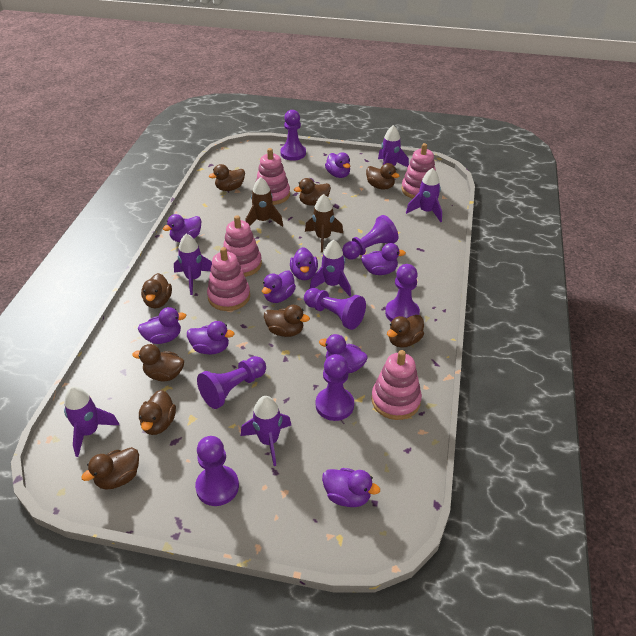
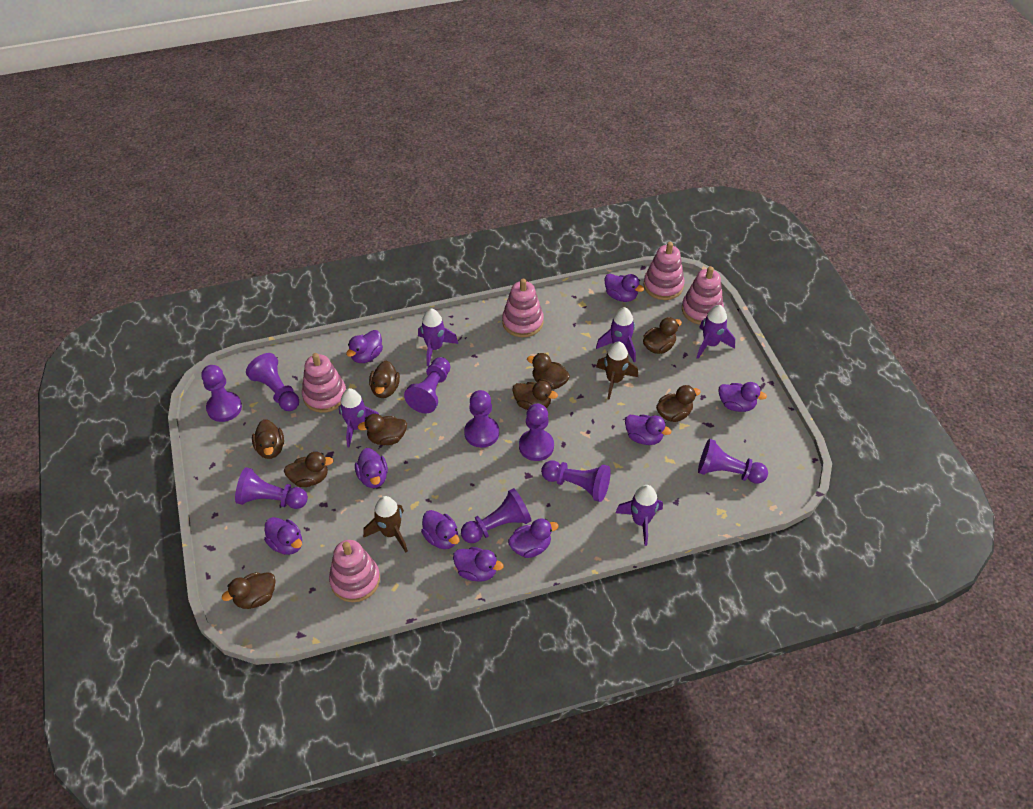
purple pawn: [195,436,239,506] [197,356,266,409] [280,110,306,161] [304,288,366,330] [316,354,354,421] [342,215,398,260] [385,264,420,321] = 7 -> [201,365,242,422] [235,467,308,509] [246,353,299,411] [404,357,450,414] [461,488,532,543] [464,390,499,448] [519,404,554,461] [541,460,611,502] [698,439,768,484] = 9
purple rocket: [64,386,119,457] [174,234,212,295] [241,396,291,466] [310,240,351,297] [378,125,409,167] [406,168,442,222] = 6 -> [339,388,379,448] [418,309,458,366] [596,307,636,362] [615,485,663,546] [697,305,735,359] = 5

